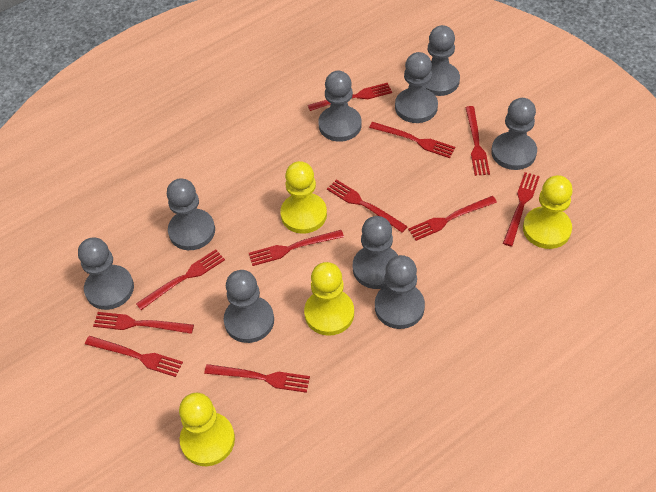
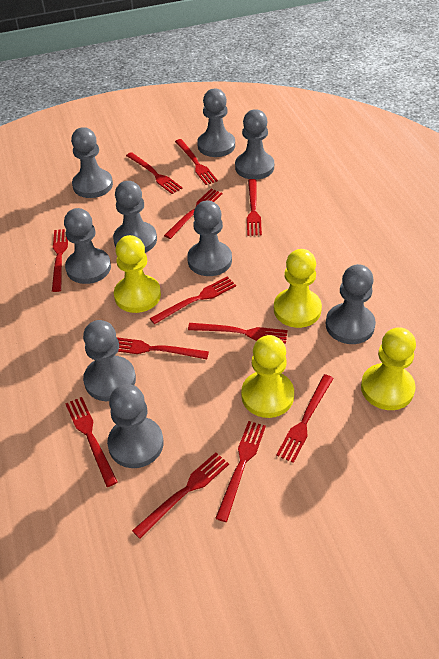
red fork: [85,336,183,377] [93,312,194,334] [136,249,225,310] [204,364,310,393] [249,230,344,266] [308,83,392,111] [327,179,408,233] [369,122,455,158] [408,196,497,241] [465,106,490,176] [503,172,540,246] = 11 -> [52,229,68,292] [65,397,118,487] [117,337,209,359] [126,152,183,194] [132,452,229,539] [150,277,236,324] [164,189,222,239] [175,139,218,185] [188,323,287,344] [215,421,266,522] [247,179,262,236] [276,374,334,463] = 12

